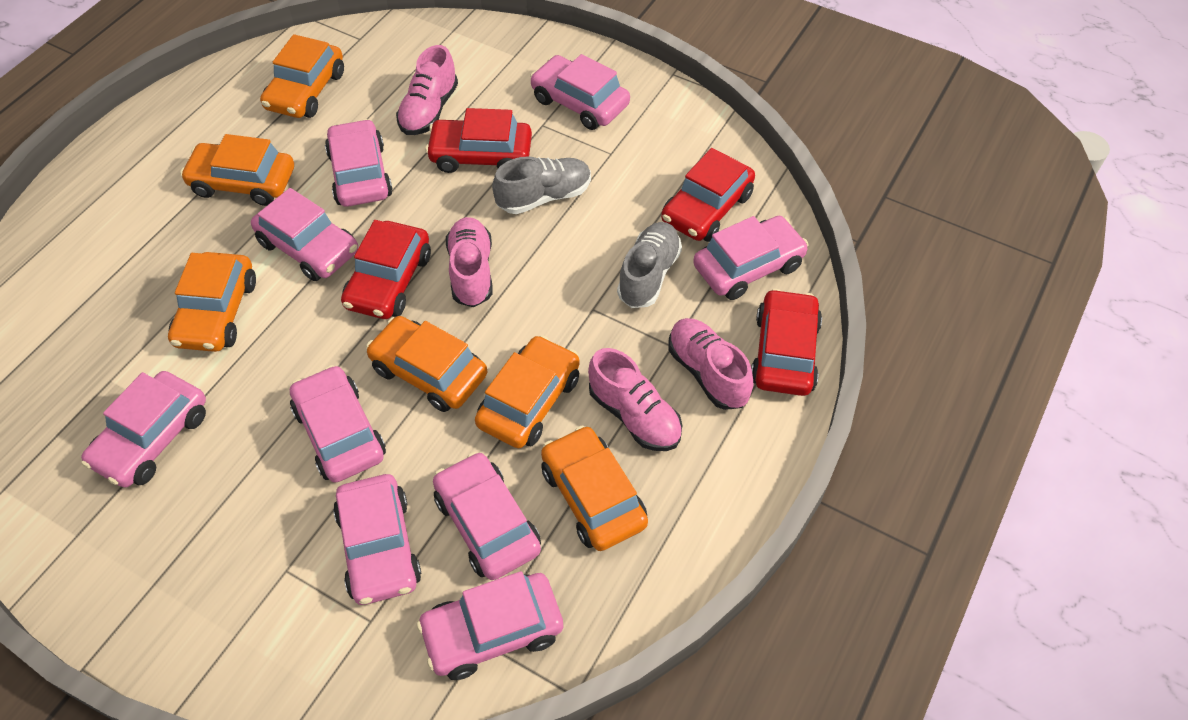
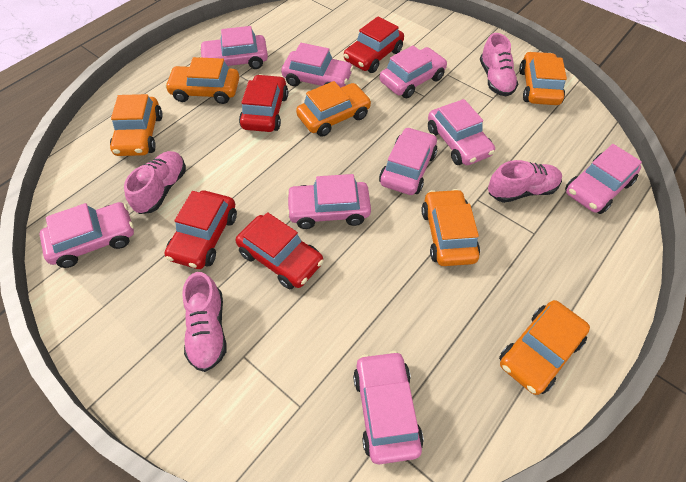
grey shoe: [492,156,591,214] [617,222,682,308] = 2 -> none = 0

